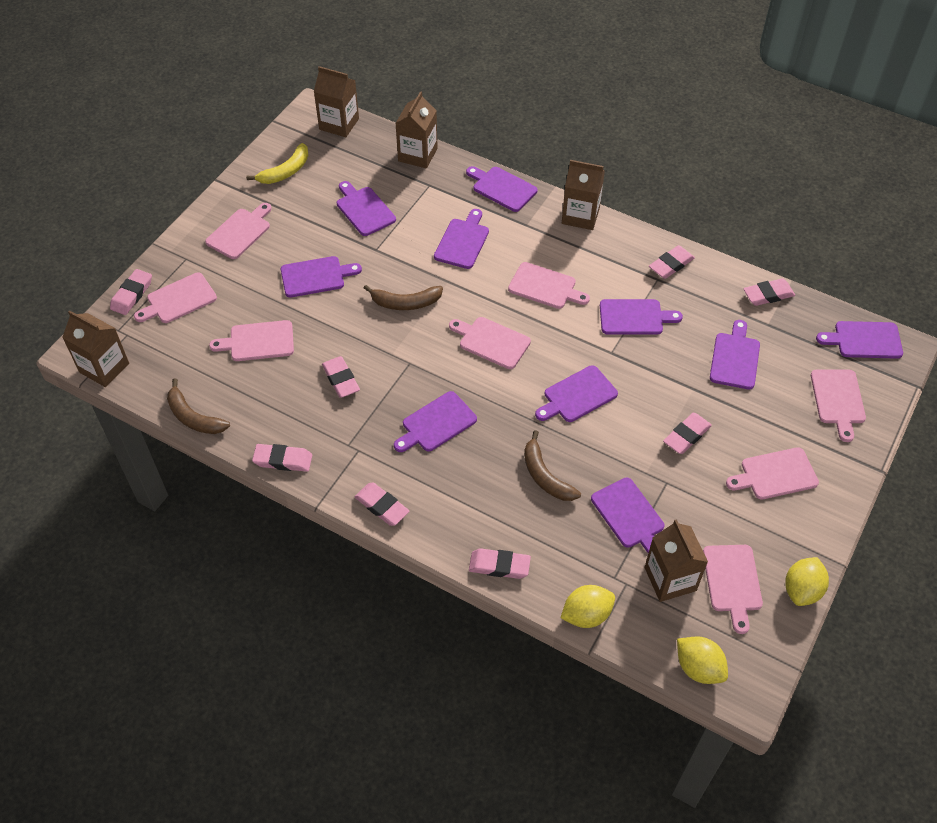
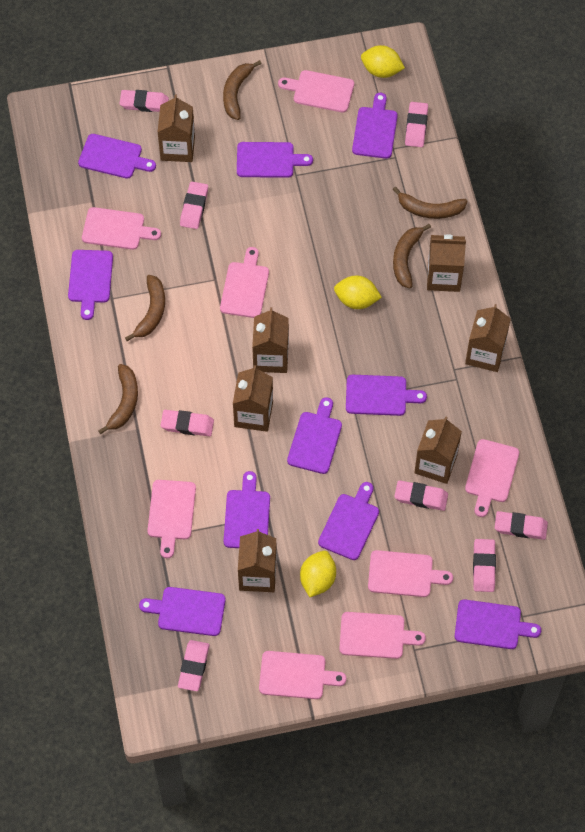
brown banana: [167,378,230,434] [364,285,443,310] [524,430,581,501] = 3 -> [98,364,138,434] [125,275,165,341] [223,60,262,120] [393,186,468,219] [393,224,431,289] = 5
brown carton: [62,310,129,387] [314,66,359,137] [395,91,438,168] [562,160,605,230] [645,519,708,602] = 5 -> [158,94,195,162] [233,365,273,432] [238,529,277,592] [252,307,289,373] [414,416,462,484] [427,234,466,292] [465,304,511,372] = 7
yellow banana: [246,143,308,184] = 1 -> none = 0

